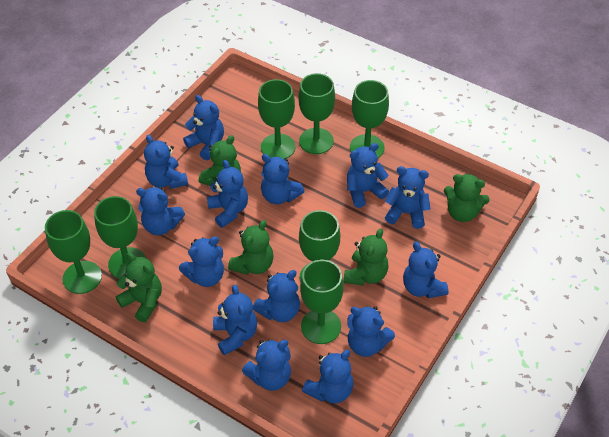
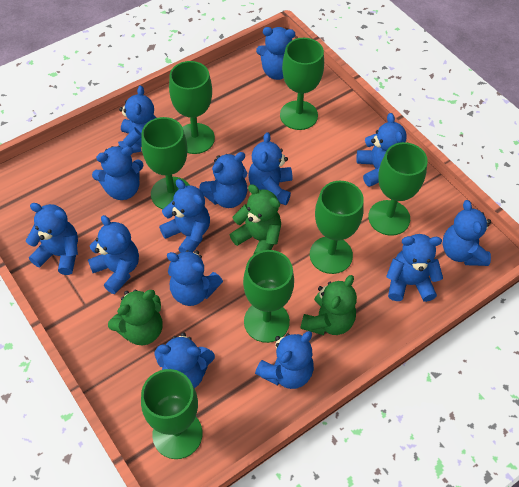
green teddy bear: [116,253,162,322] [199,135,241,186] [228,220,274,275] [343,228,388,286] [444,174,490,222] = 5 -> [108,289,163,345] [230,184,281,255] [300,275,357,335] = 3

